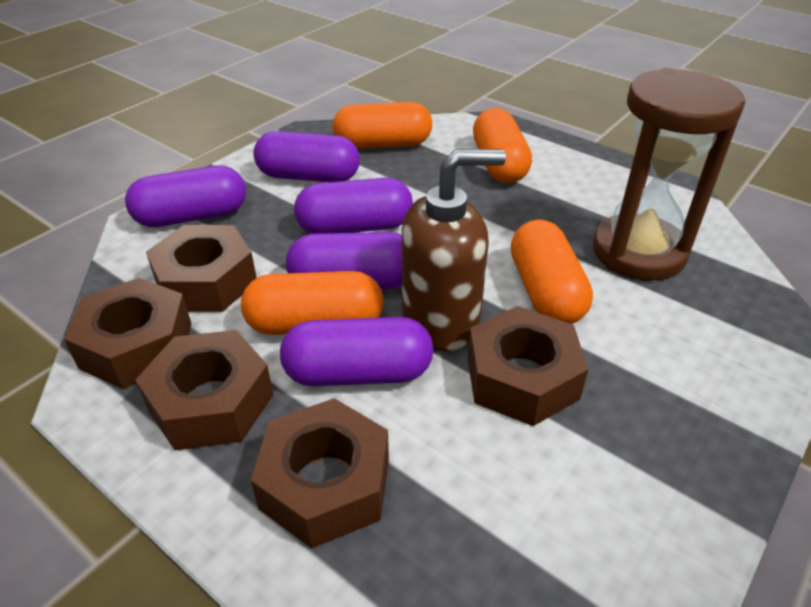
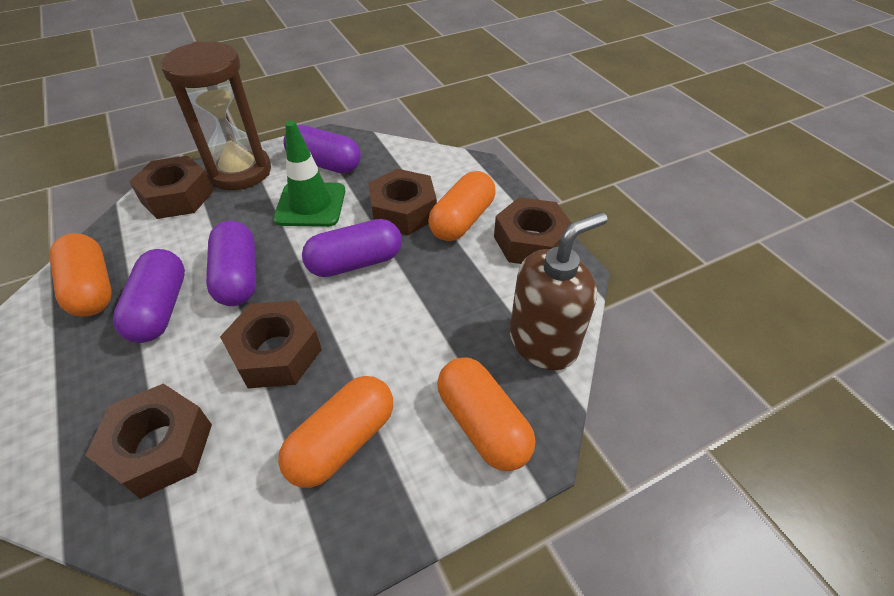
green traffic cone: none = 0 -> [273,121,345,227] = 1
purple capsule: [125,165,246,227] [253,131,360,182] [280,317,433,387] [286,232,402,289] [294,178,413,234] = 5 -> [113,249,185,343] [206,221,256,306] [283,125,361,174] [302,219,402,277] = 4

